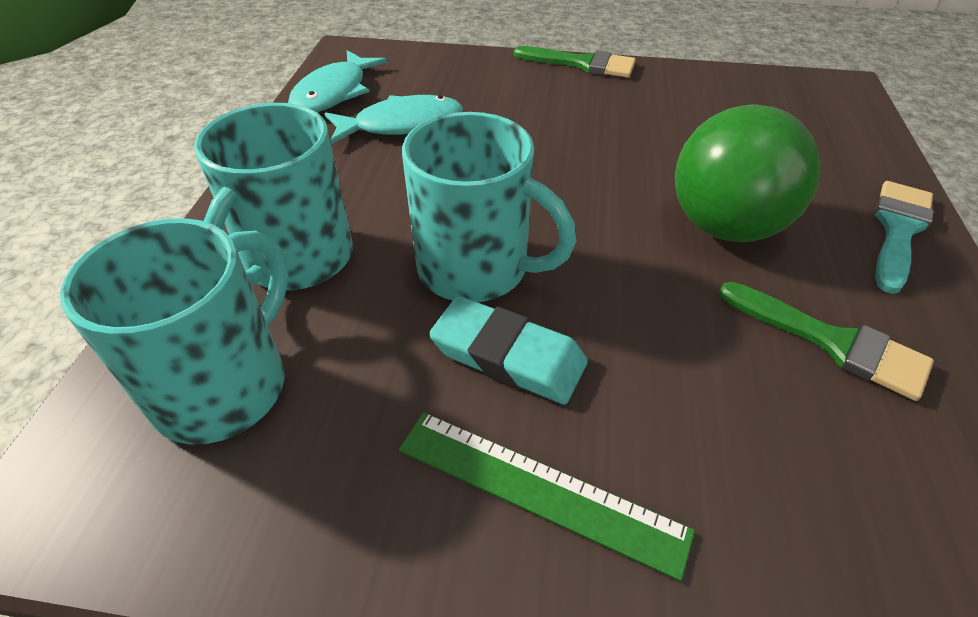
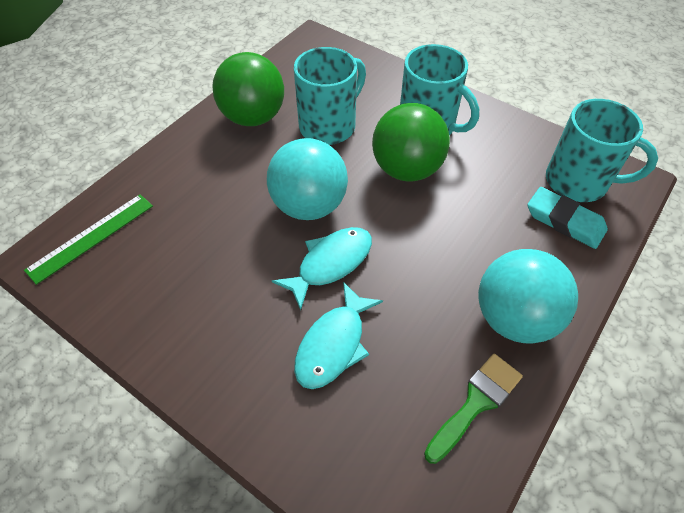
green ball: [675,105,821,242] = 1 -> [212,52,284,126] [372,103,450,182] = 2
green brush: [514,46,636,78] [719,282,934,401] = 2 -> [424,354,523,464] = 1
turquoise ball: none = 0 -> [267,138,348,220] [478,249,578,343] = 2
turquoise brush: [875,181,933,294] = 1 -> none = 0

